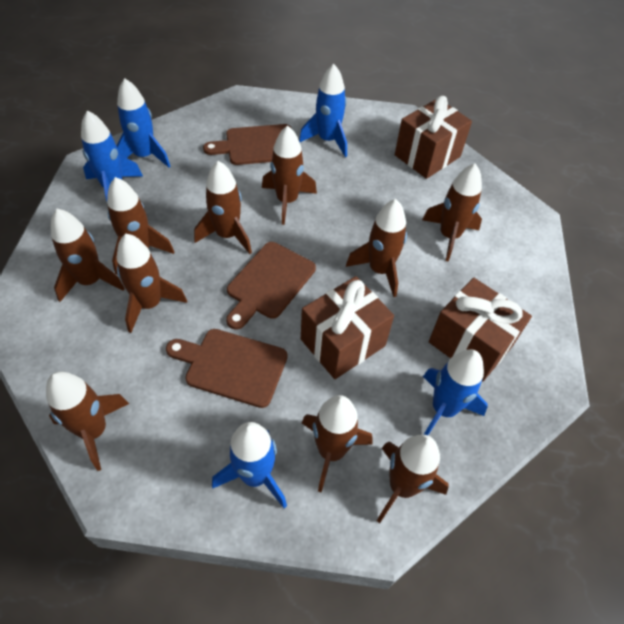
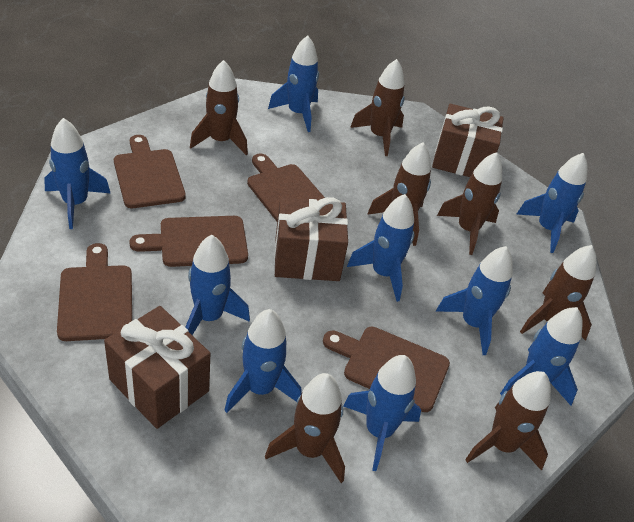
blue rocket: [81,110,143,201] [117,78,170,167] [212,422,287,509] [299,64,347,157] [423,349,488,435] = 5 -> [44,118,110,229] [186,235,250,335] [224,309,302,413] [268,35,319,132] [343,355,421,471] [347,194,414,302] [436,246,513,355] [500,307,583,405] [517,153,588,253] = 9
brown cutting board: [166,329,288,408] [203,124,291,165] [226,242,316,329] = 3 -> [57,243,132,341] [114,135,186,208] [129,216,248,267] [247,153,325,221] [323,327,450,412] = 5
brown rocket: [46,372,129,471] [51,209,125,302] [107,177,174,275] [116,234,187,333] [194,161,252,254] [262,125,317,225] [302,395,373,493] [346,199,407,297] [377,435,448,523] [422,163,482,262] = 10 -> [190,60,248,155] [265,373,345,483] [350,59,405,156] [367,143,431,246] [437,152,502,255] [465,371,551,471] [520,245,596,341] = 7

